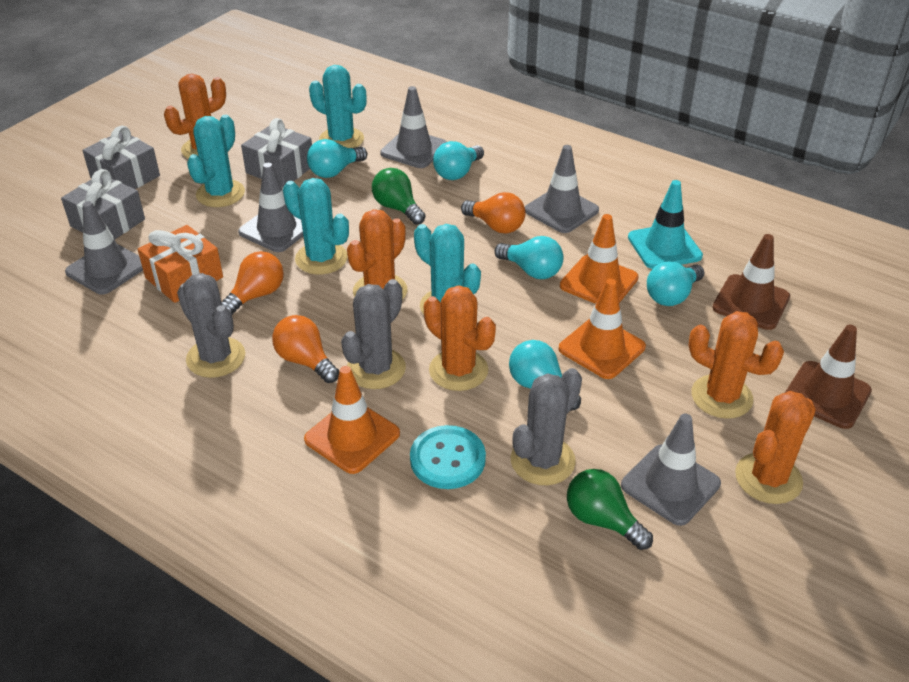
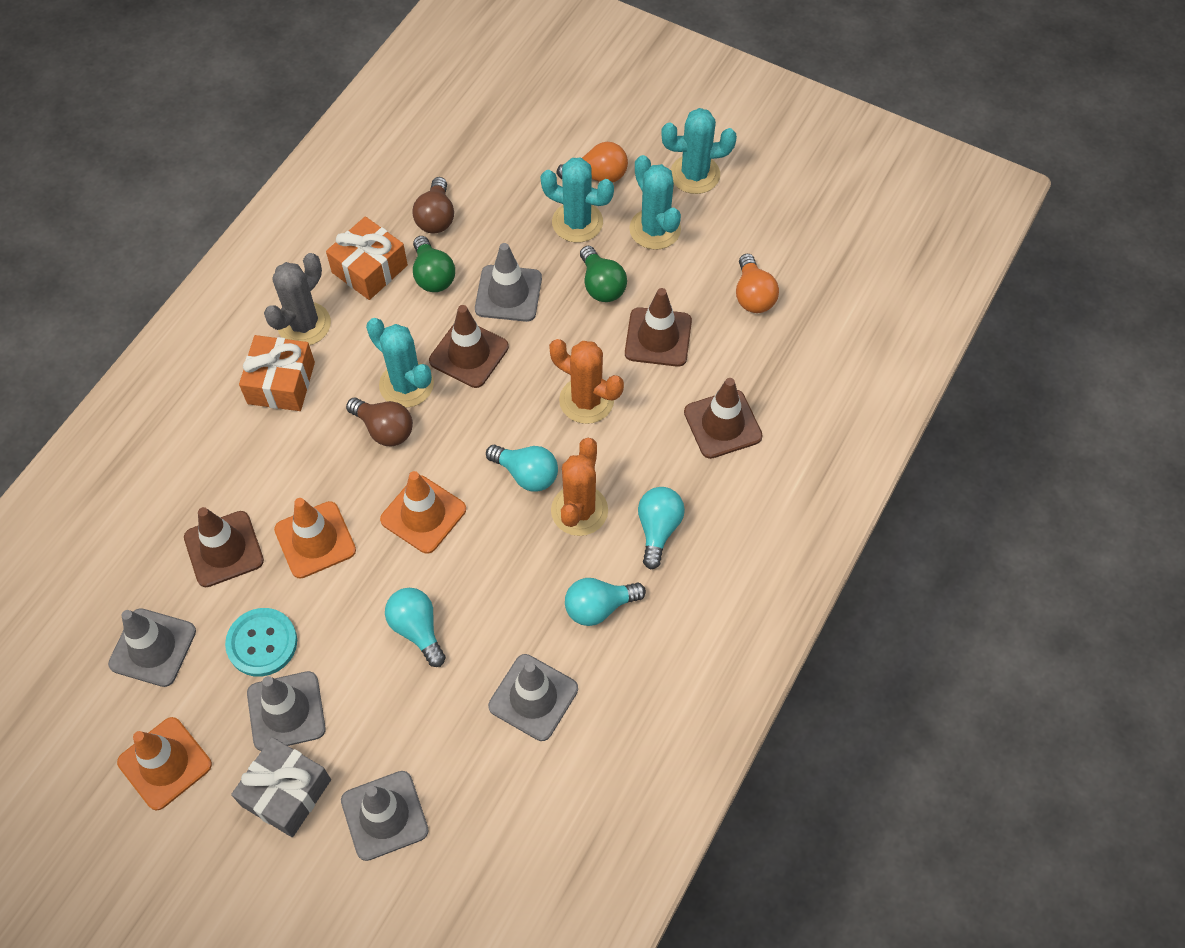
brown light bulb: none = 0 -> [346,398,413,446] [412,177,454,233] = 2
brown traffic cone: [712,234,790,330] [785,325,872,429] = 2 -> [184,507,264,587] [429,305,509,388] [625,288,692,367] [684,378,763,459] = 4
grey cactus: [177,273,245,378] [341,279,406,389] [511,368,582,485] = 3 -> [264,253,331,345] = 1
grey gift: [61,169,145,240] [82,125,160,189] [241,118,312,188] = 3 -> [231,737,331,837] = 1
orange cactus: [164,74,226,159] [347,209,407,300] [424,285,496,391] [689,311,784,419] [735,391,816,504] = 5 -> [549,339,624,424] [551,438,608,536] = 2
orange gift: [138,225,223,303] = 1 -> [239,335,315,411] [326,217,408,300] = 2
orange light bulb: [221,251,284,315] [272,315,339,383] [461,192,526,234] = 3 -> [556,142,628,183] [736,254,779,313] = 2
turquoise light bulb: [307,139,367,178] [433,141,484,180] [494,236,564,279] [509,340,581,411] [647,261,704,306] = 5 -> [385,588,446,667] [486,445,558,492] [565,578,646,626] [638,487,685,570] = 4
turquoise traffic cone: [628,180,703,269] = 1 -> none = 0

